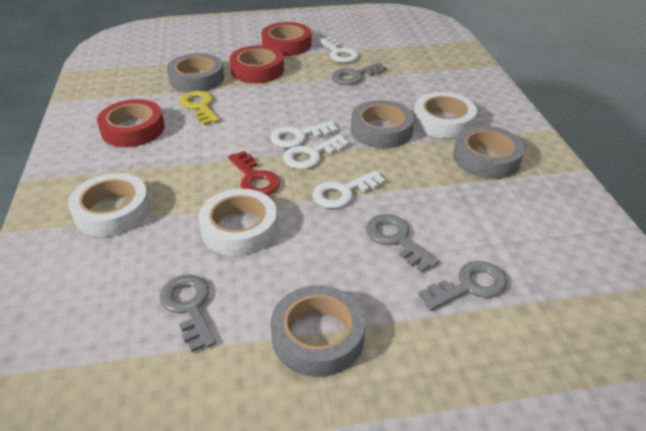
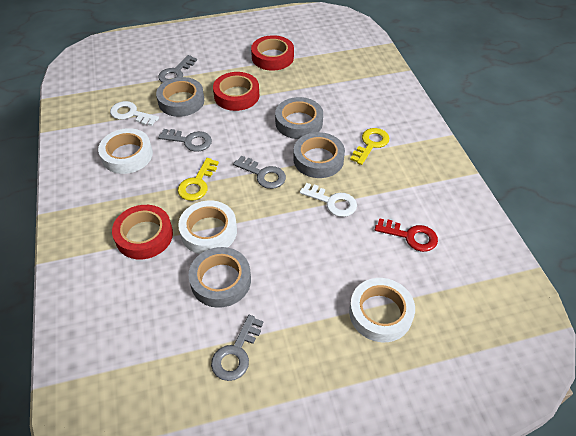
white key: [270,121,338,148] [283,134,350,169] [312,170,386,208] [318,37,359,63] = 4 -> [110,101,159,126] [300,183,357,217] = 2
yellow key: [180,91,220,125] = 1 -> [178,158,219,201] [350,128,389,165] = 2

